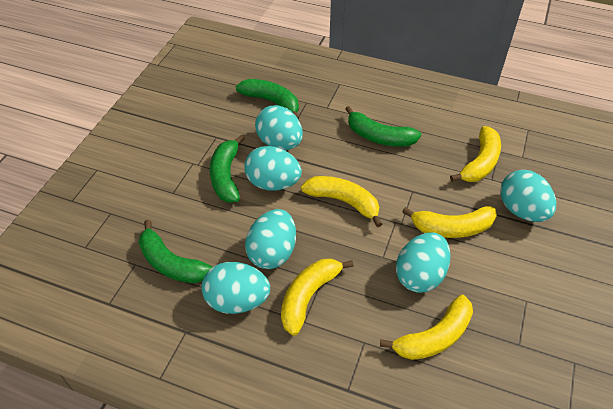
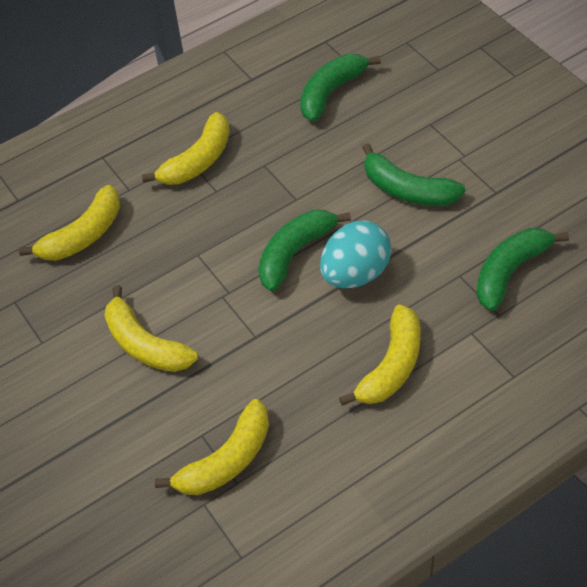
turquoise egg: [202,262,270,314] [244,146,302,191] [245,209,296,269] [255,105,303,150] [396,232,451,293] [500,170,556,222] = 6 -> [320,221,391,288] = 1

